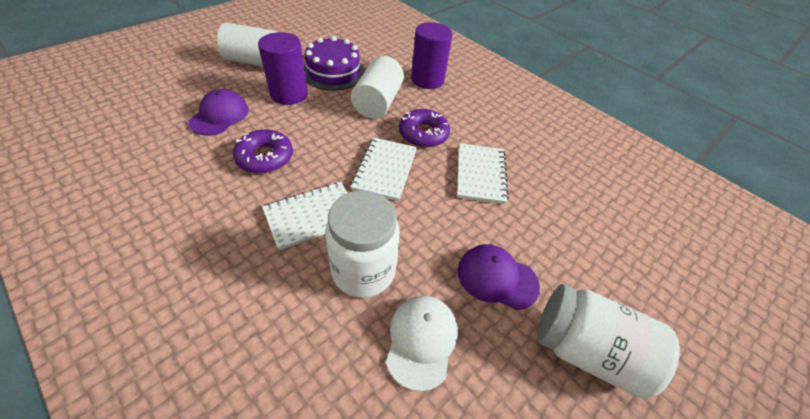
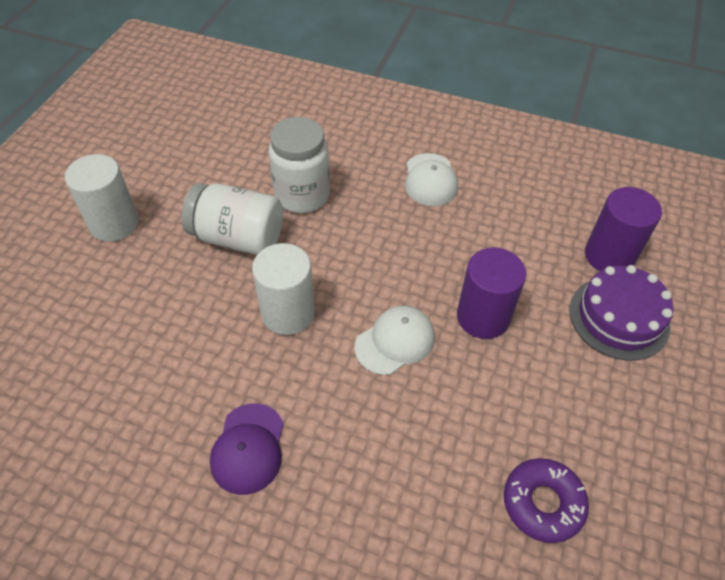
purple cap: [188,89,249,136] [458,244,540,310] = 2 -> [210,403,284,495] = 1
purple donut: [233,129,293,174] [399,109,450,148] = 2 -> [504,458,589,543] = 1
white cap: [386,296,458,391] = 1 -> [355,306,435,375] [405,153,458,206] = 2
white notebook: [262,182,347,251] [351,138,417,201] [457,143,509,204] = 3 -> none = 0

